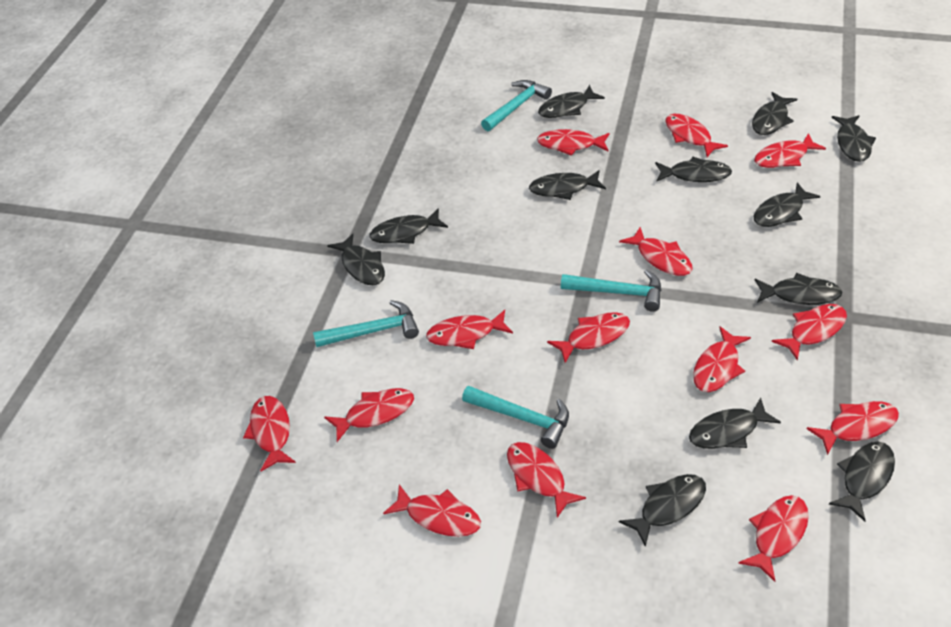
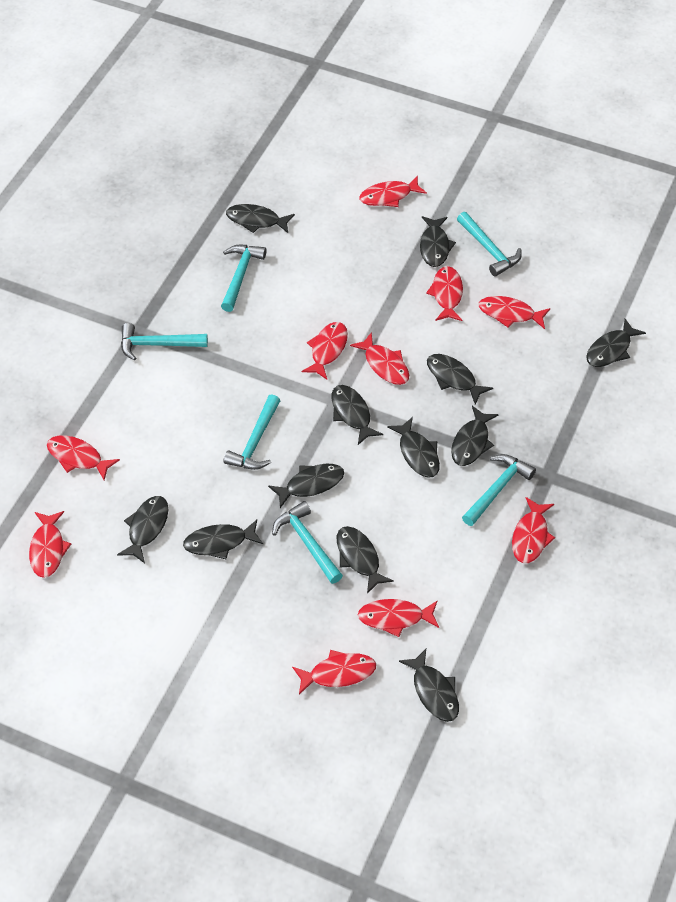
red fish: [243,396,296,471] [324,388,414,442] [383,484,481,537] [426,310,513,349] [507,442,586,518] [537,129,610,156] [547,312,630,363] [619,227,693,276] [665,114,728,157] [693,326,751,392] [738,495,809,582] [754,133,826,168] [772,304,847,361] [806,401,899,455] = 14 -> [29,511,71,578] [47,435,120,480] [292,650,376,695] [301,322,348,380] [350,332,409,385] [358,599,439,637] [359,176,427,207] [426,266,463,321] [478,296,550,329] [512,497,555,563] = 10
turquoise hammer: [313,300,419,347] [462,386,569,449] [481,80,552,131] [561,270,661,312] = 4 -> [121,323,208,361] [221,245,266,312] [224,395,280,470] [272,501,343,584] [457,212,522,277] [462,454,536,526] = 6

